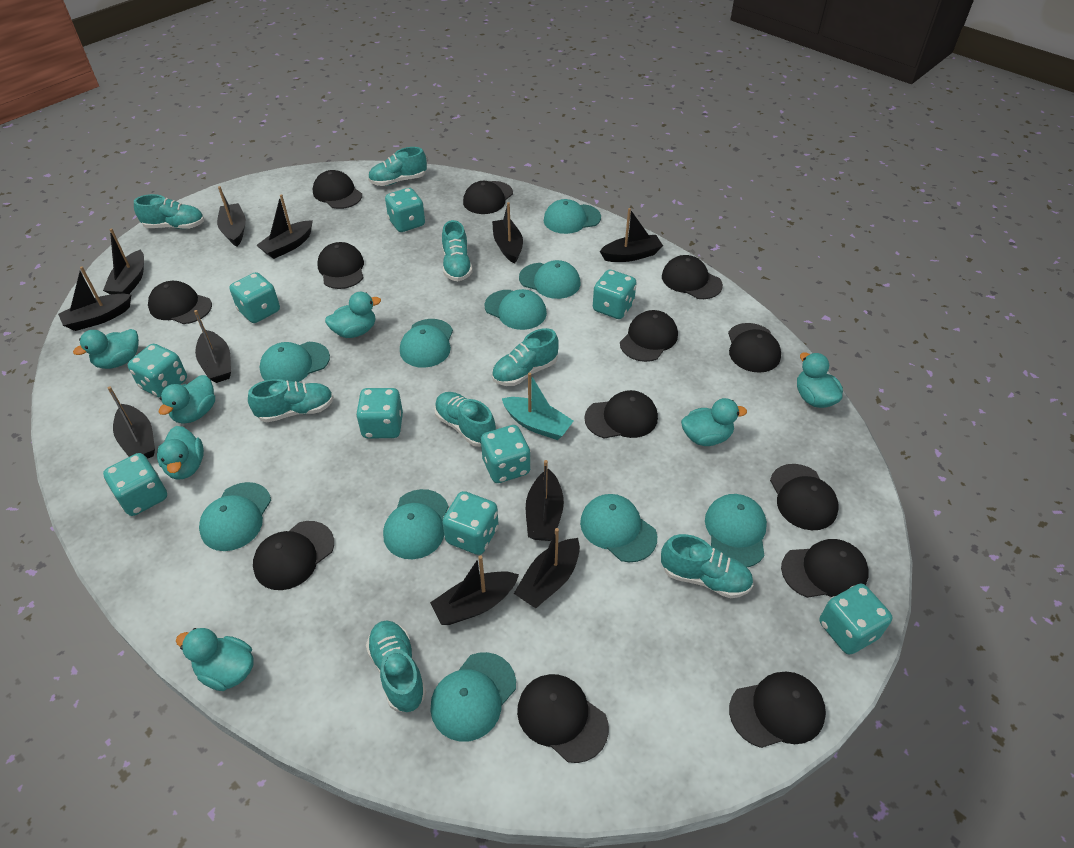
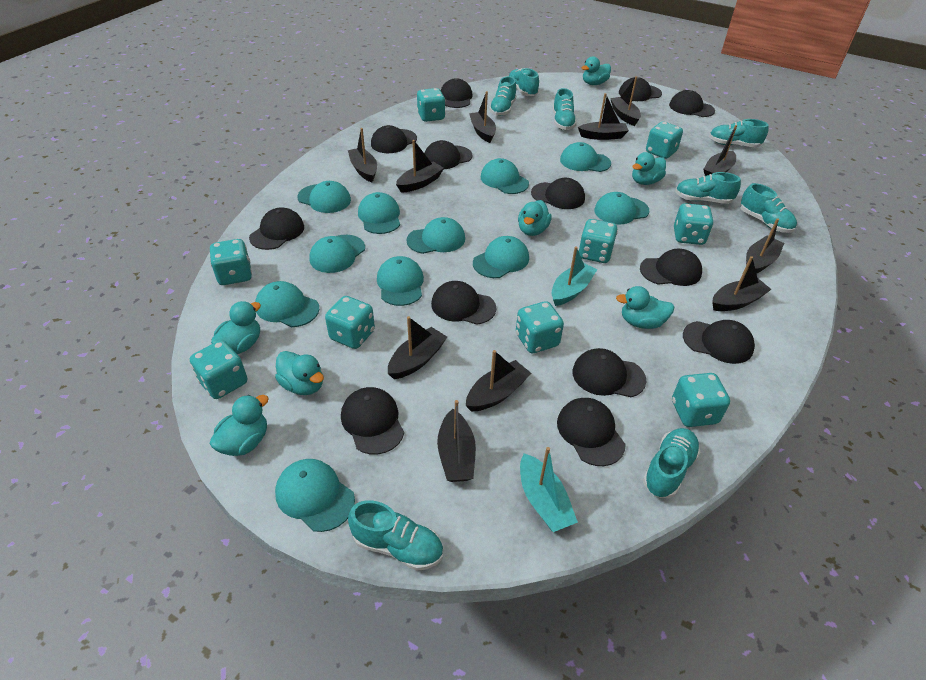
turquoise boat: [502,373,573,440] = 1 -> [520,447,578,532] [552,246,597,306] = 2
turquoise cap: [199,482,271,551] [260,342,330,382] [383,489,449,559] [400,319,453,368] [430,652,516,742] [485,289,547,330] [519,260,580,299] [544,199,601,234] [580,494,657,562] [705,494,767,567] = 10 -> [255,281,319,327] [275,459,355,532] [297,181,351,213] [309,235,365,273] [358,192,400,234] [377,256,424,306] [407,217,465,254] [473,236,529,278] [481,158,529,194] [560,142,611,172] [594,192,649,225] = 11

